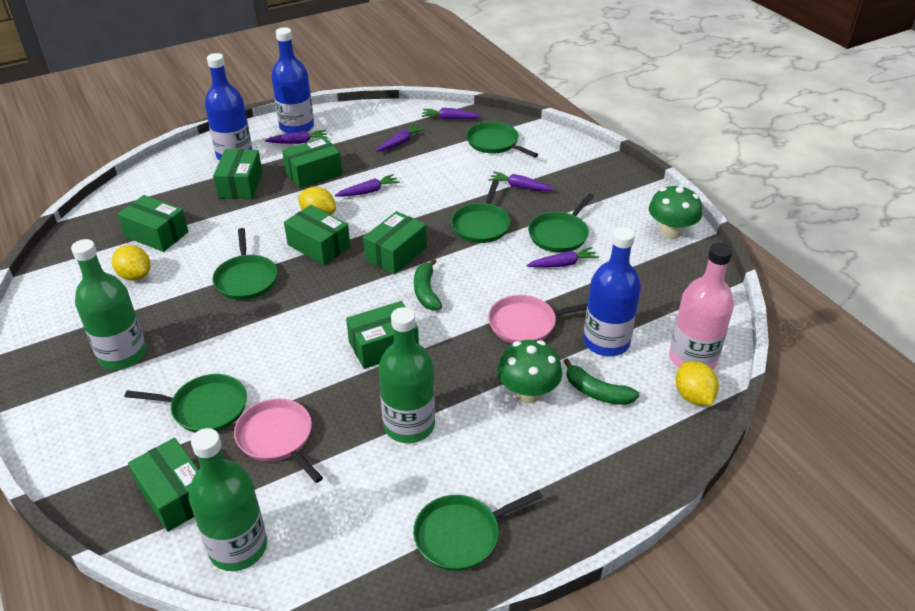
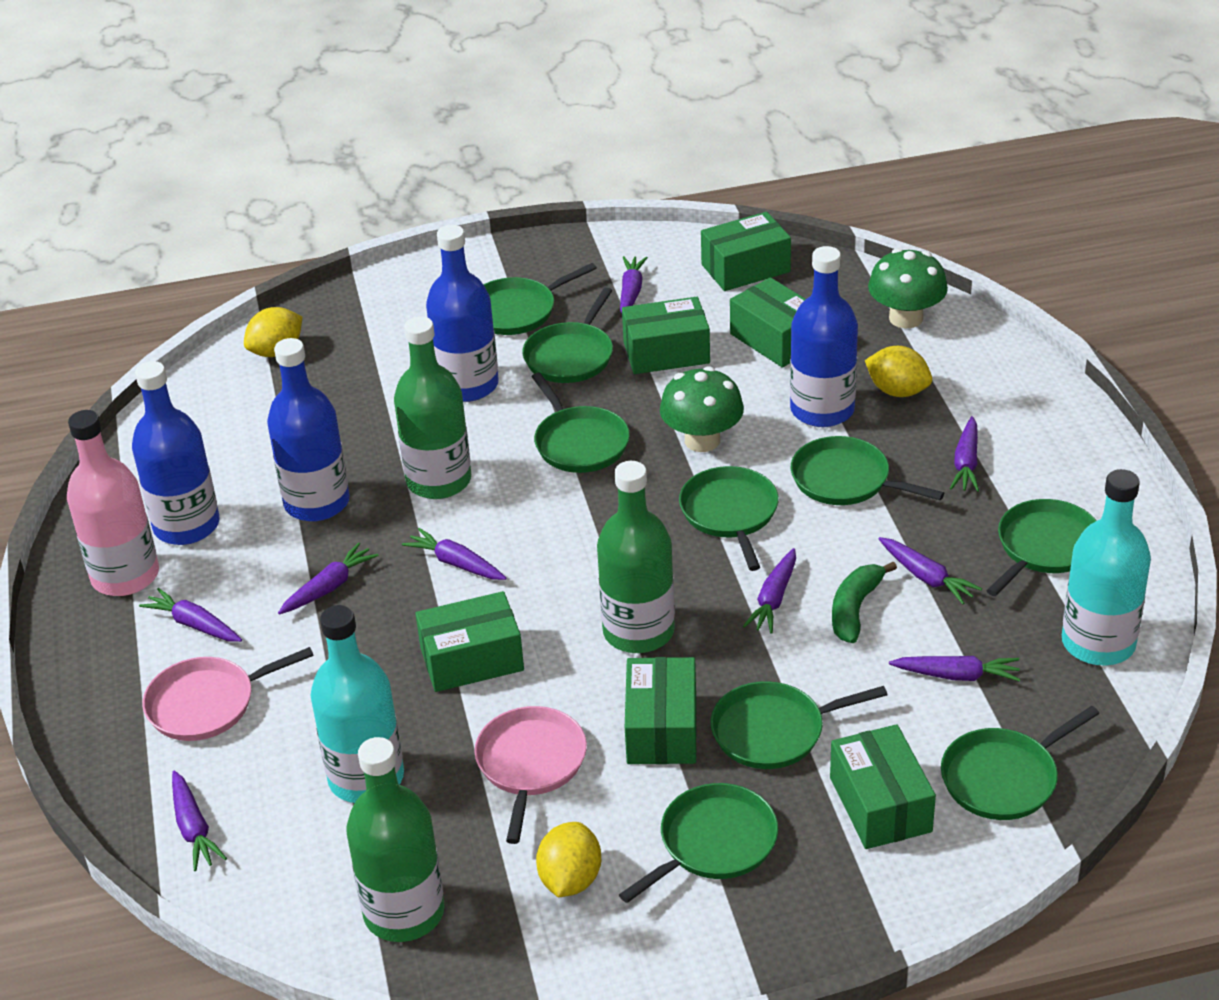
blue bottle: [205,53,252,161] [271,27,314,134] [583,227,641,356] = 3 -> [132,361,220,545] [267,338,350,521] [426,225,499,402] [790,246,858,427] = 4
green banana: [414,258,442,310] [564,358,639,405] = 2 -> [832,561,897,643] = 1
green box: [118,195,189,252] [128,438,199,532] [213,149,262,199] [282,137,342,189] [284,205,350,265] [346,301,419,369] [363,211,427,274] = 7 -> [415,591,524,692] [622,297,710,374] [625,657,696,764] [701,212,791,291] [730,277,806,368] [830,724,936,849] = 6
green pan: [125,374,247,433] [212,228,277,300] [413,490,543,571] [451,180,511,243] [466,122,539,157] [528,193,594,253] = 6 -> [483,263,597,335] [522,287,613,383] [532,373,630,473] [619,783,778,903] [679,466,779,571] [710,681,888,769] [791,436,944,505] [941,706,1099,820] [986,499,1096,596] = 9
purple carrot: [265,130,328,144] [335,174,400,197] [377,123,425,152] [422,108,481,119] [488,171,554,191] [526,247,599,267] = 6 -> [139,588,242,642] [172,770,227,871] [278,543,379,614] [402,528,506,580] [620,256,648,314] [743,548,796,634] [879,537,982,604] [889,656,1020,682] [950,416,979,492] = 9
turquoise bottle: none = 0 -> [311,605,404,803] [1062,469,1151,665] = 2

